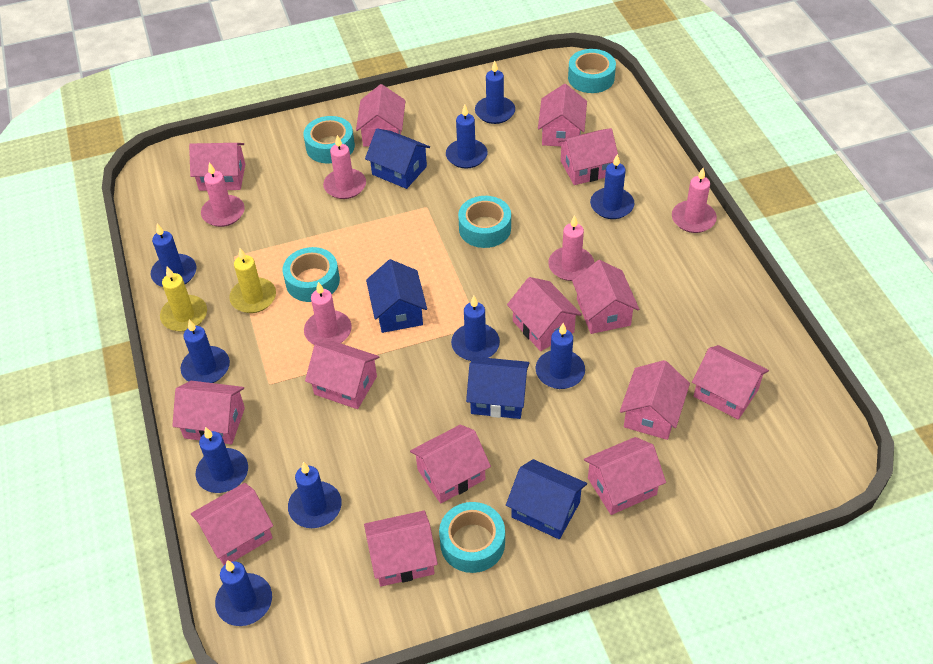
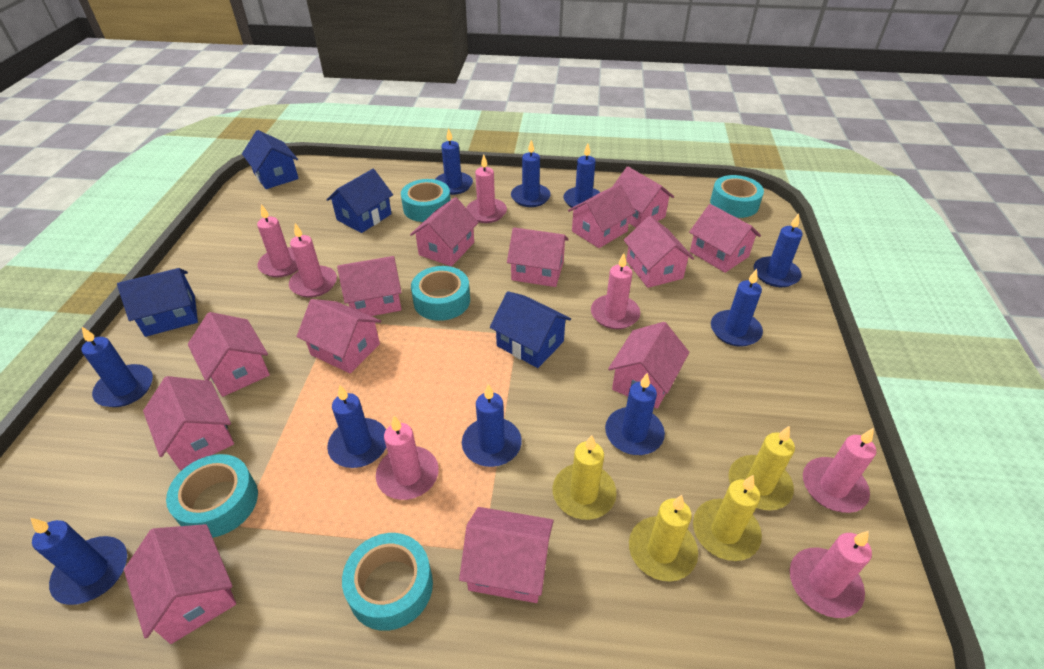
pink candle: [201,162,245,227] [304,282,352,345] [323,135,366,199] [548,215,594,281] [672,168,717,233] = 5 -> [257,204,298,277] [289,223,337,298] [376,416,439,500] [466,154,507,223] [591,253,640,329] [790,531,872,618] [803,428,876,513] = 7
pink house: [172,381,245,444] [189,143,245,191] [191,483,273,565] [305,340,380,409] [356,84,406,147] [364,511,438,586] [410,425,491,503] [507,277,582,351] [538,84,587,147] [557,128,619,185] [572,260,639,334] [584,437,666,515] [620,360,690,440] [692,345,769,420] = 14 -> [124,524,236,644] [143,376,234,470] [188,312,270,397] [297,299,381,374] [337,256,402,316] [410,197,479,266] [459,507,554,603] [507,227,569,287] [568,184,636,248] [608,322,689,409] [612,166,674,228] [624,216,694,288] [689,204,761,273] = 13
yellow candle: [160,266,207,332] [229,248,276,313] = 2 -> [553,435,617,520] [629,495,698,581] [693,475,762,561] [728,426,795,510] = 4

